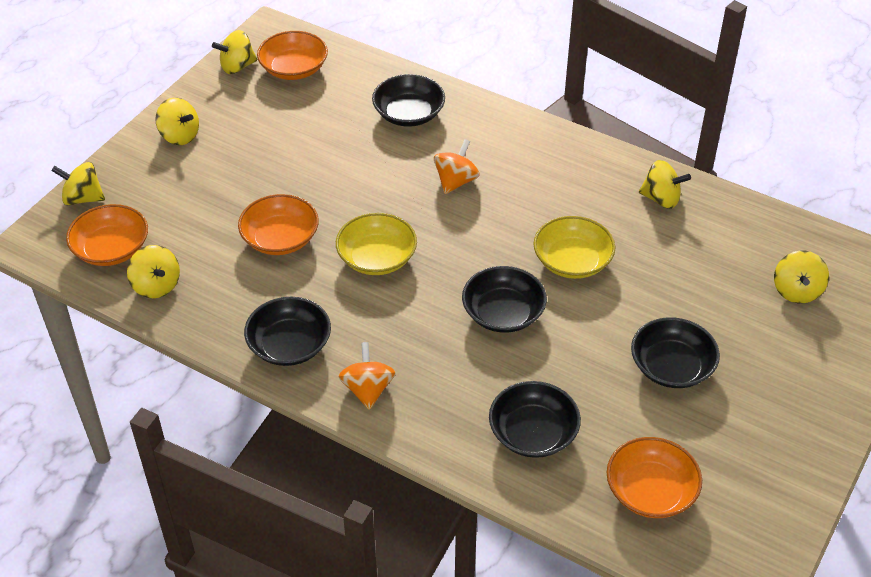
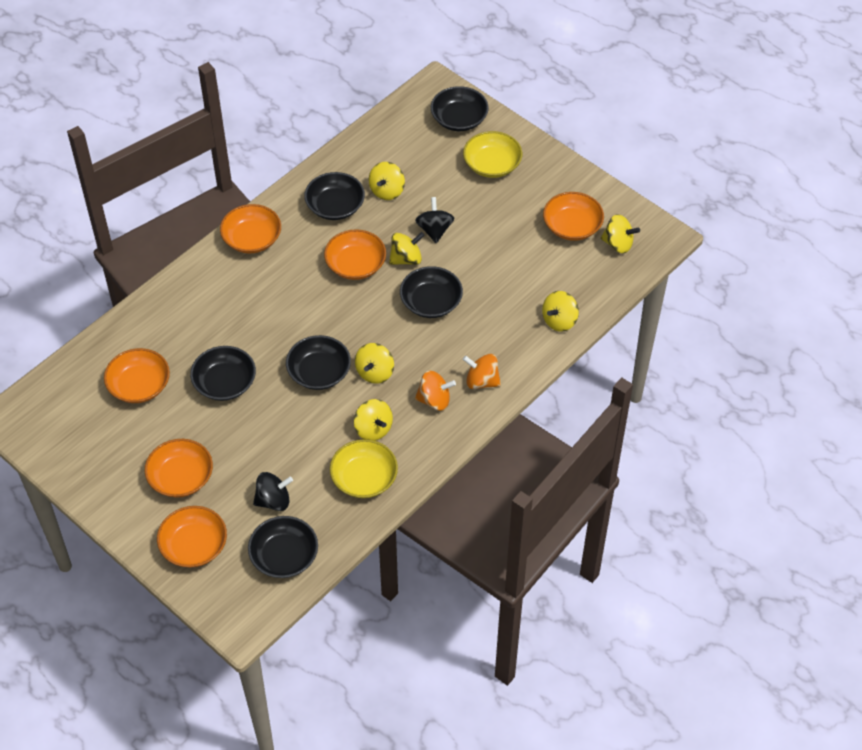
black bowl: [244,297,331,366] [372,74,445,127] [462,266,547,333] [489,381,581,458] [631,317,720,388] = 5 -> [190,346,256,401] [248,516,318,578] [286,335,351,390] [304,172,365,220] [400,266,463,318] [431,86,489,131] = 6
black spinning top: none = 0 -> [253,472,293,511] [415,197,454,243] = 2
orange bowl: [66,204,148,266] [238,194,319,255] [257,31,328,80] [607,437,702,518] = 4 -> [104,348,170,403] [145,439,213,498] [157,506,227,568] [220,204,281,253] [324,229,386,280] [543,192,604,241] = 6

